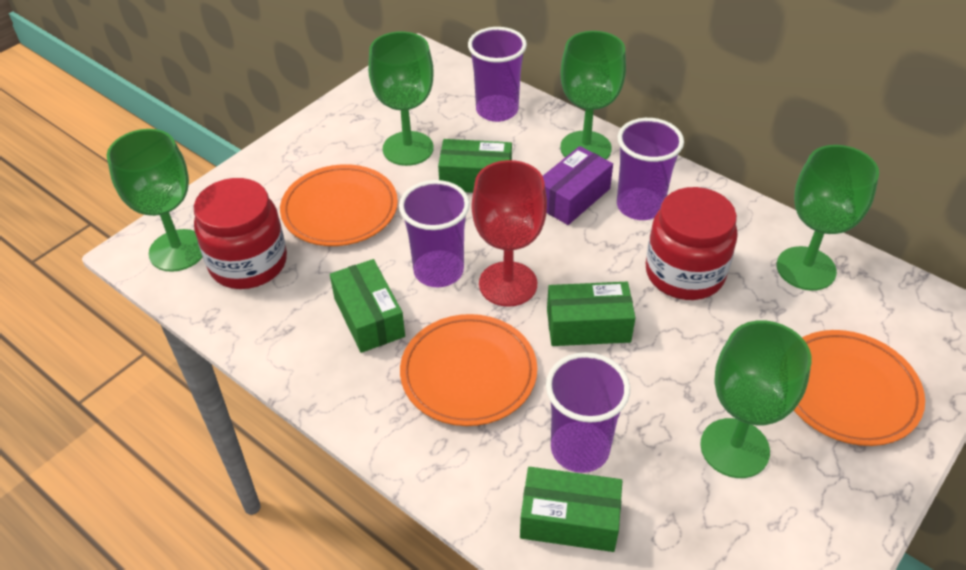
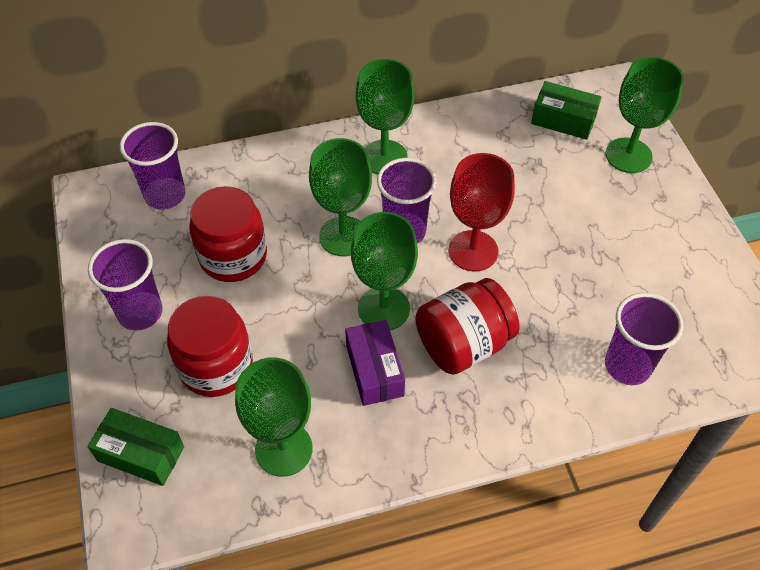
green box: [330,259,405,353] [438,139,512,193] [520,467,622,552] [547,282,636,346] = 4 -> [88,408,184,486] [531,81,602,140] = 2
orange plate: [280,164,398,246] [400,314,537,426] [794,330,925,446] = 3 -> none = 0
red jar: [194,178,287,289] [646,187,738,300] = 2 -> [167,296,253,397] [189,186,267,282] [416,278,520,375] = 3

